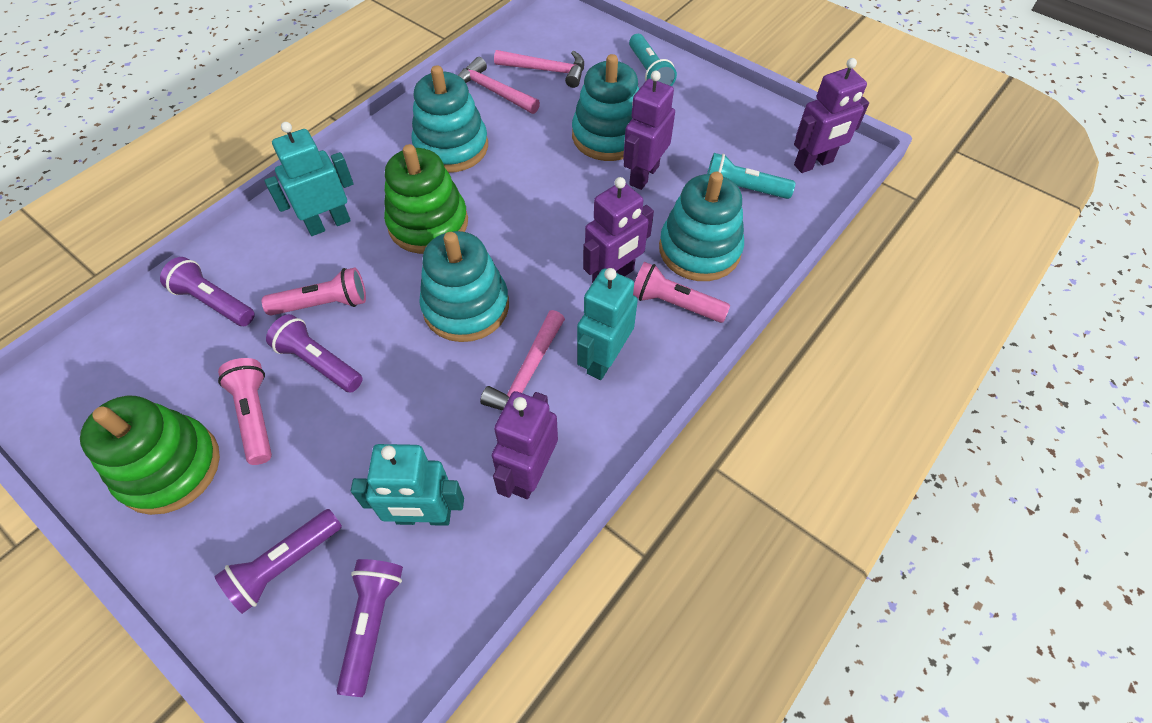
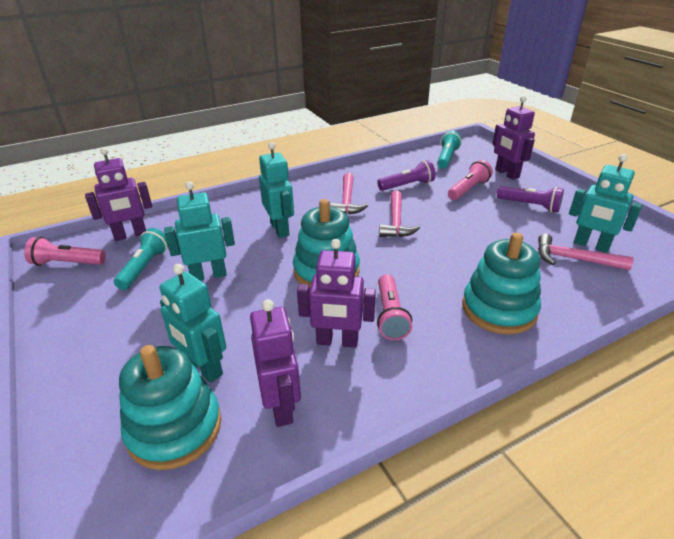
green stacking toy: [80,396,220,515] [384,144,468,254] = 2 -> none = 0
purple flashlight: [160,257,255,326] [214,509,342,614] [266,314,363,393] [337,559,403,697] = 4 -> [377,160,436,191] [497,186,564,212] = 2
turquoise robot: [264,122,353,236] [351,444,464,526] [577,268,638,380] = 3 -> [160,264,226,383] [164,182,235,281] [259,142,294,238] [569,154,643,253] = 4
turquoise stacking toy: [411,65,488,173] [419,231,509,342] [572,54,639,161] [659,172,744,281] = 4 -> [119,345,221,470] [293,199,360,288] [462,232,541,334] = 3

